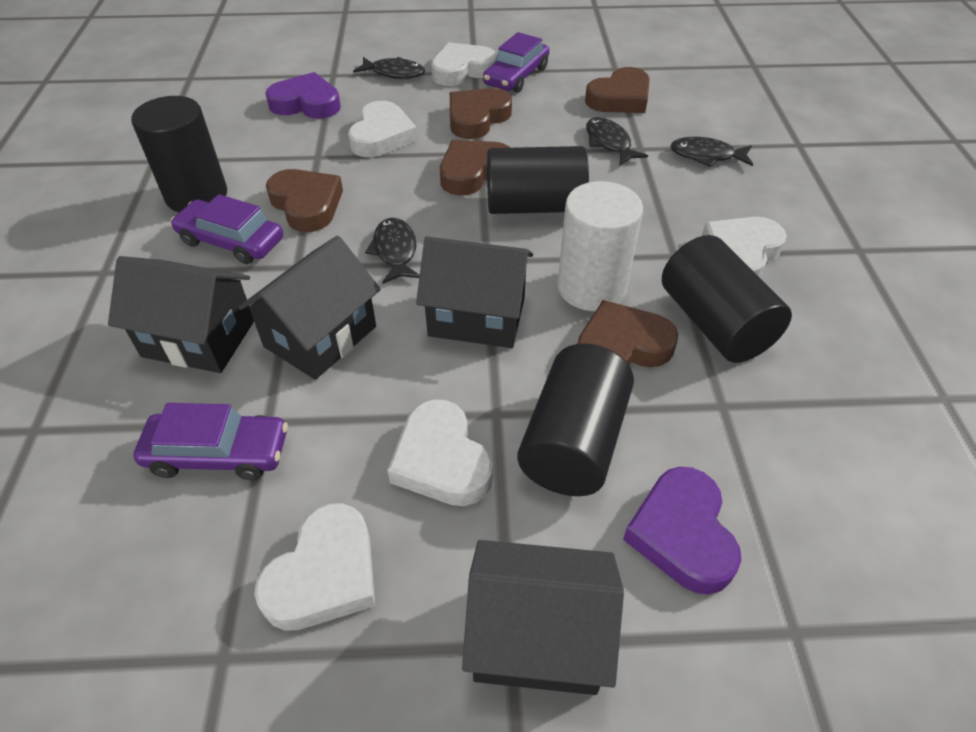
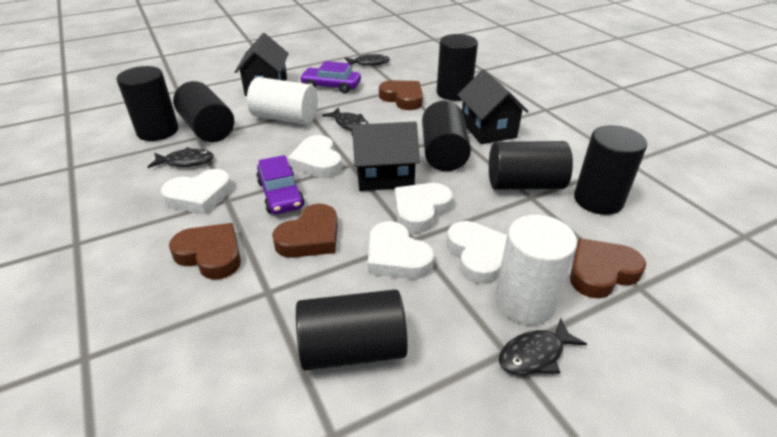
black cylinder: [131,96,227,212] [487,146,589,214] [517,344,634,496] [662,235,792,363] = 4 -> [116,66,179,141] [173,81,234,142] [296,289,408,371] [422,101,471,171] [437,34,478,101] [489,141,573,190] [574,125,647,215] = 7
black house: [108,256,254,373] [238,236,381,380] [416,236,533,348] [462,540,624,695] = 4 -> [235,33,289,96] [352,122,420,191] [458,69,529,144] = 3
brown heart: [266,169,343,232] [440,140,511,195] [450,88,512,139] [577,300,678,367] [585,67,650,113] = 5 -> [169,223,241,280] [272,204,338,258] [379,80,423,110] [570,238,646,298] = 4
purple car: [134,403,288,481] [171,194,283,264] [483,32,549,93] = 3 -> [256,155,305,214] [300,61,361,93] = 2
purple heart: [265,72,341,119] [623,467,741,594] = 2 -> none = 0
white cylinder: [557,181,643,311] = 1 -> [247,77,318,125] [495,215,577,325] = 2

